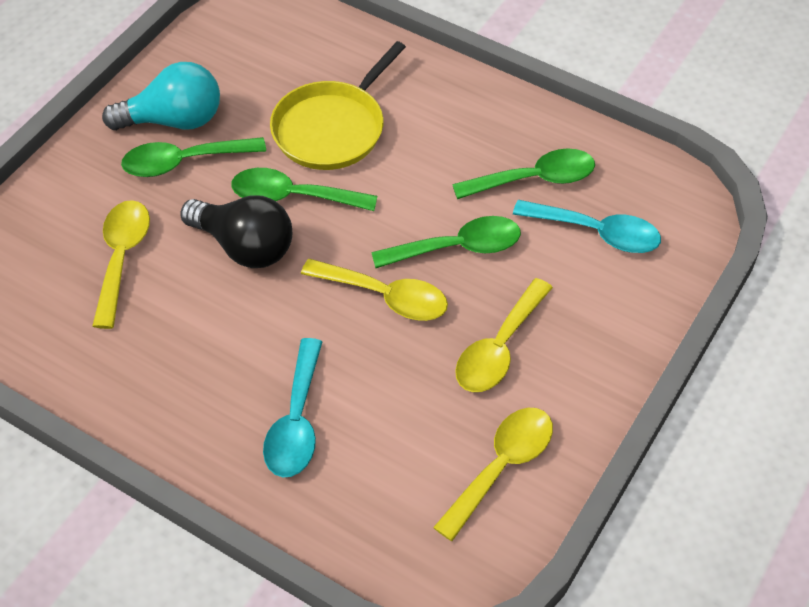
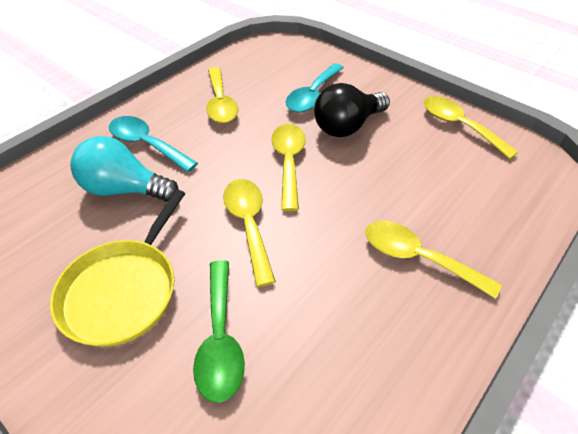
green spoon: [121,137,266,177] [231,168,377,211] [371,216,521,268] [452,148,595,199] = 4 -> [193,260,245,403] = 1
yellow spoon: [92,200,150,329] [301,259,448,321] [433,408,553,541] [455,278,553,392] = 4 -> [206,67,239,123] [223,179,276,287] [271,124,306,211] [365,221,502,299] [423,96,518,159] = 5

